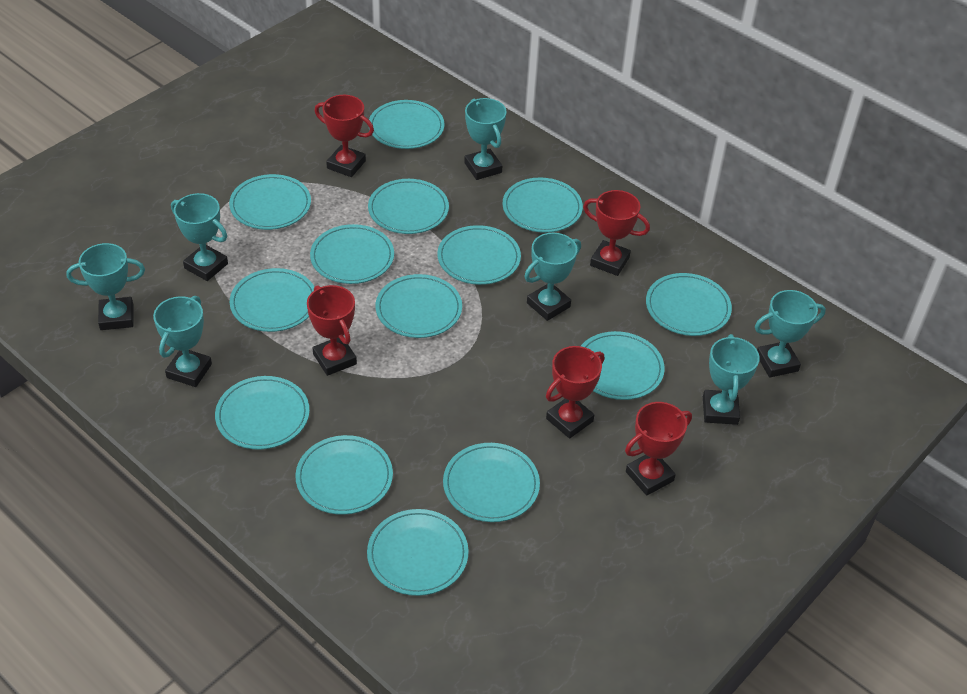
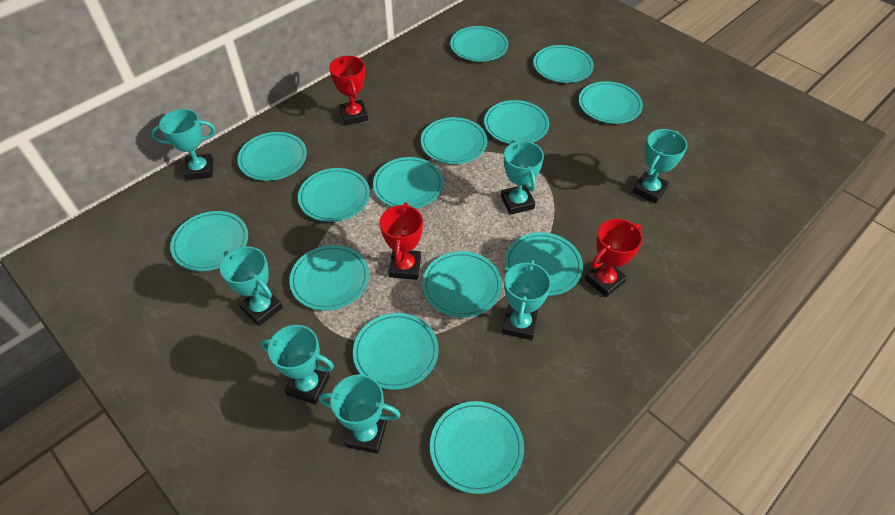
red trophy: [307,285,357,376] [315,95,374,177] [546,346,604,439] [583,190,650,276] [625,402,692,496] = 5 -> [329,56,368,125] [380,203,423,280] [585,219,643,297] = 3

